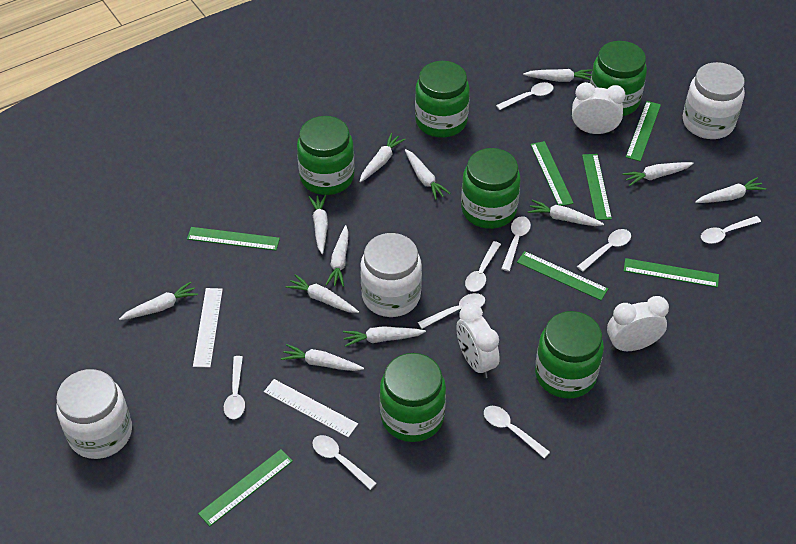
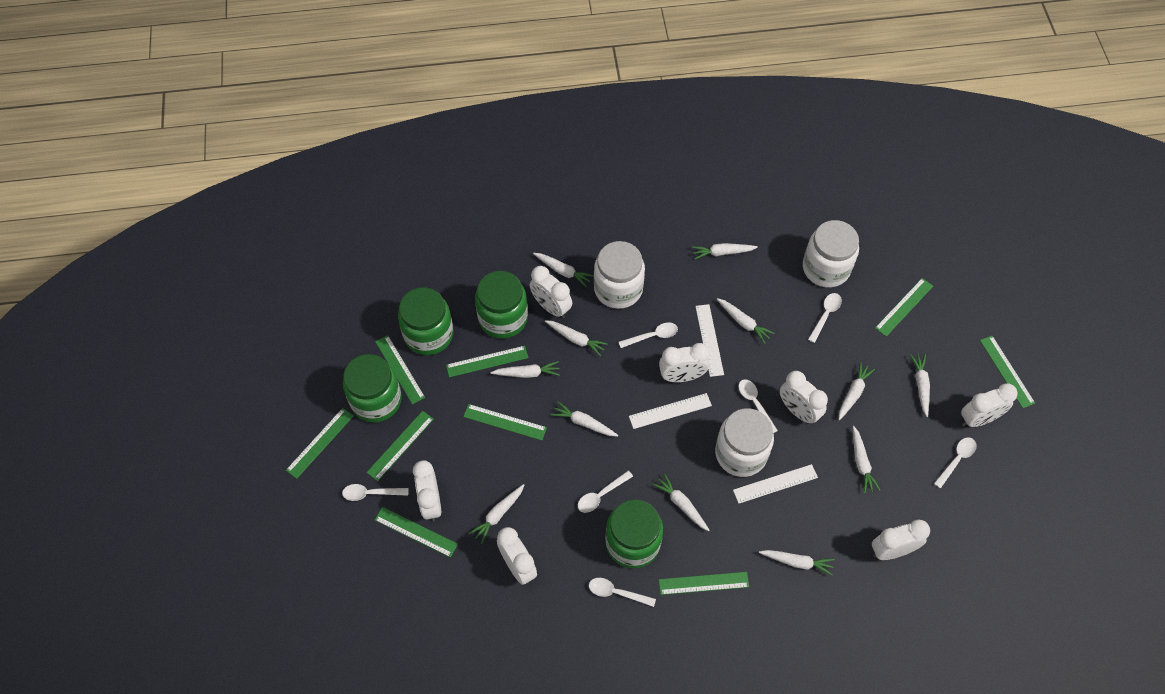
green jar: [297,116,355,195] [380,353,446,442] [415,61,470,138] [461,148,521,229] [535,311,604,399] [590,41,647,116] = 6 -> [343,354,402,422] [398,287,453,355] [475,271,528,339] [605,499,663,568] = 4
green ruler: [187,227,280,251] [198,449,293,526] [517,251,608,300] [530,141,574,206] [582,154,612,220] [623,258,719,287] [626,101,661,161] = 7 -> [286,408,353,479] [367,411,434,481] [375,335,425,404] [375,507,458,557] [446,346,528,377] [463,404,547,440] [659,572,749,595] [875,278,933,337] [980,336,1035,408] = 9
white clock: [456,303,500,378] [572,82,626,134] [607,296,669,351] = 3 -> [413,460,441,521] [497,527,537,585] [530,266,572,318] [659,343,710,382] [780,371,828,424] [872,520,930,560] [961,383,1018,427] = 7
white ruler: [193,288,223,367] [264,379,358,437] = 2 -> [629,393,712,429] [695,304,724,377] [733,464,818,503] = 3
white spoon: [224,356,245,419] [312,435,377,490] [418,293,485,329] [465,241,501,292] [484,406,550,458] [496,82,554,110] [501,216,531,271] [577,229,631,272] [701,216,761,244] = 9 -> [342,484,409,501] [578,471,633,513] [589,578,656,607] [619,322,678,348] [739,379,778,433] [808,293,842,343] [934,437,977,488] = 7

